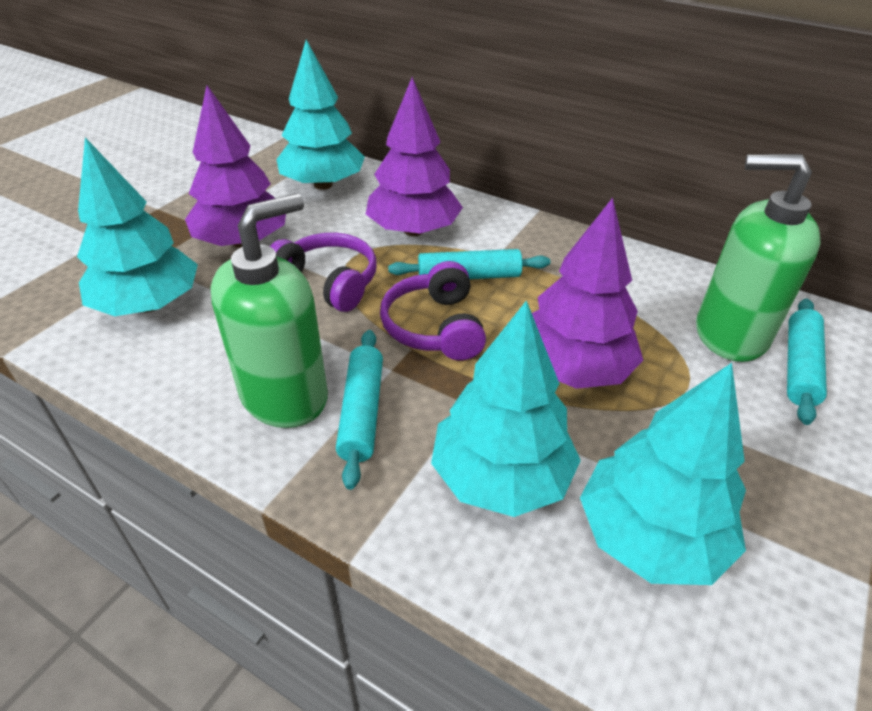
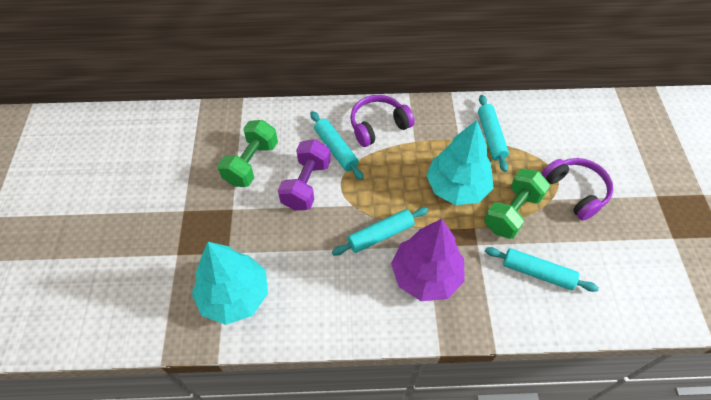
green dumbbell: none = 0 -> [218,120,278,187] [484,169,550,239] = 2
green soap dispenser: [210,193,328,428] [696,154,821,362] = 2 -> none = 0
purple dumbbell: none = 0 -> [278,139,331,211] = 1
purple tree: [185,85,286,248] [366,77,463,236] [532,198,643,389] = 3 -> [391,219,465,301] = 1
turquoise rolling pin: [336,330,383,490] [388,249,550,279] [787,299,827,425] = 3 -> [310,111,364,180] [332,207,428,255] [478,95,509,172] [485,247,599,292] = 4
turquoise tree: [77,137,198,316] [276,40,365,190] [431,300,581,517] [580,363,746,585] = 4 -> [192,242,268,325] [426,120,493,205] = 2

